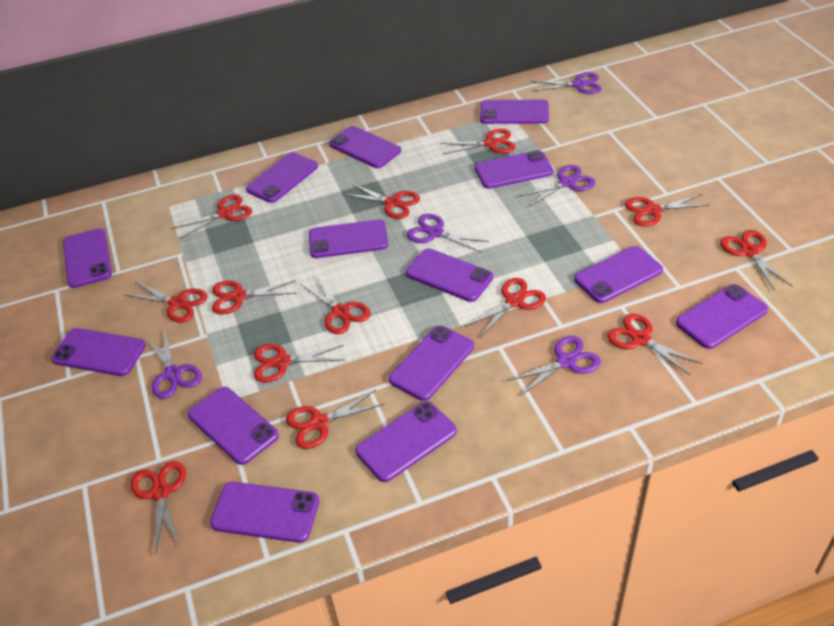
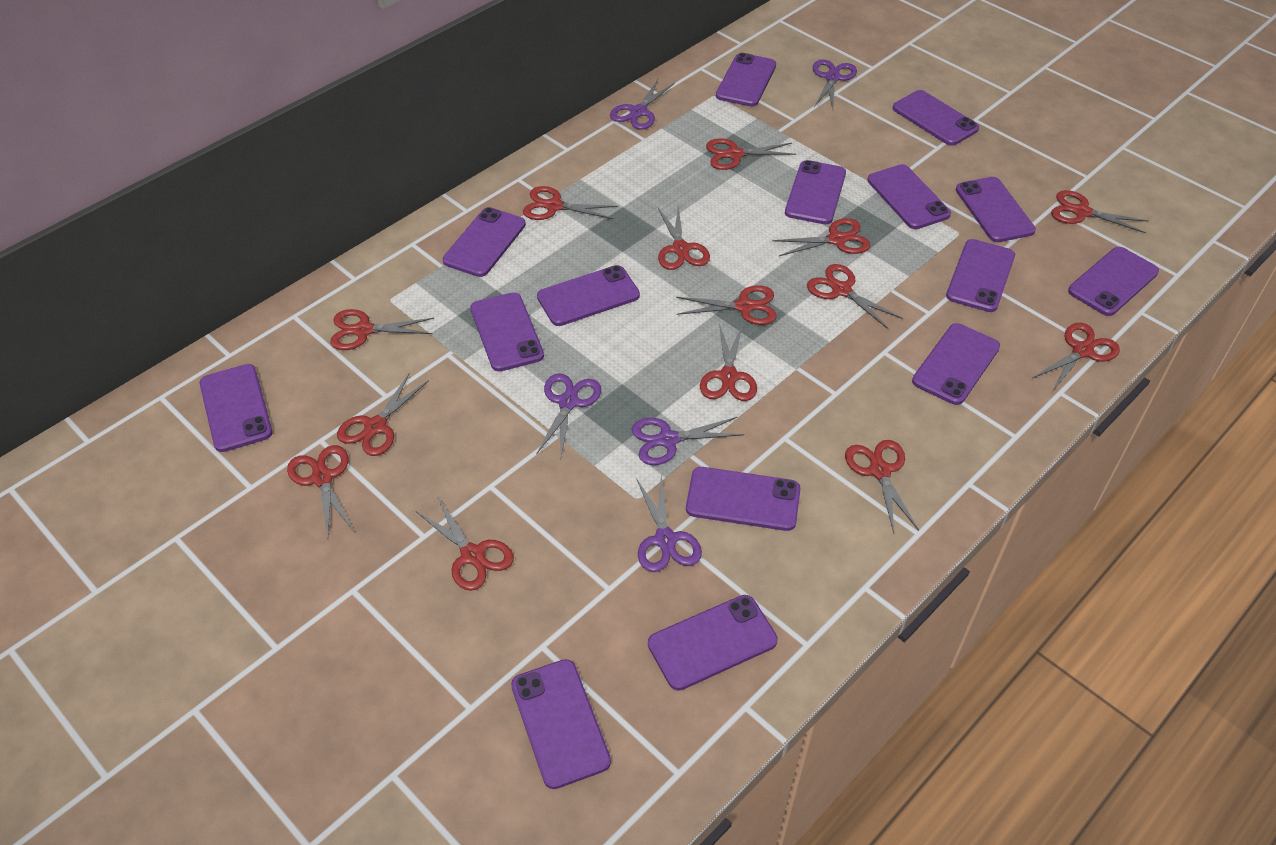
purple phone: [51,328,146,376] [63,228,112,288] [188,387,279,465] [210,482,319,543] [246,152,318,203] [309,219,388,258] [329,126,401,168] [355,401,457,482] [389,326,474,401] [406,248,493,302] [475,150,553,189] [480,100,549,124] [574,246,663,303] [676,284,768,349] = 14 -> [200,364,272,452] [443,207,526,277] [470,292,544,371] [511,659,611,789] [537,265,640,326] [648,595,778,691] [686,467,801,531] [716,53,776,107] [785,160,846,224] [867,164,951,229] [893,90,979,146] [912,323,1000,405] [946,239,1015,312] [956,177,1036,242] [1068,247,1159,316] = 15
red scissors: [125,282,208,323] [130,461,186,554] [172,194,252,239] [212,280,297,314] [254,344,344,383] [286,390,385,449] [301,274,370,334] [343,183,420,219] [440,129,515,154] [465,278,546,337] [607,314,702,376] [625,194,709,226] [720,230,793,291] = 13 -> [287,445,354,538] [330,309,434,350] [337,373,429,456] [416,497,514,591] [523,186,618,220] [658,205,710,270] [676,285,777,325] [700,323,757,401] [706,138,796,170] [772,218,870,256] [807,264,902,329] [845,440,919,533] [1033,323,1120,392] [1051,190,1149,233] = 14

